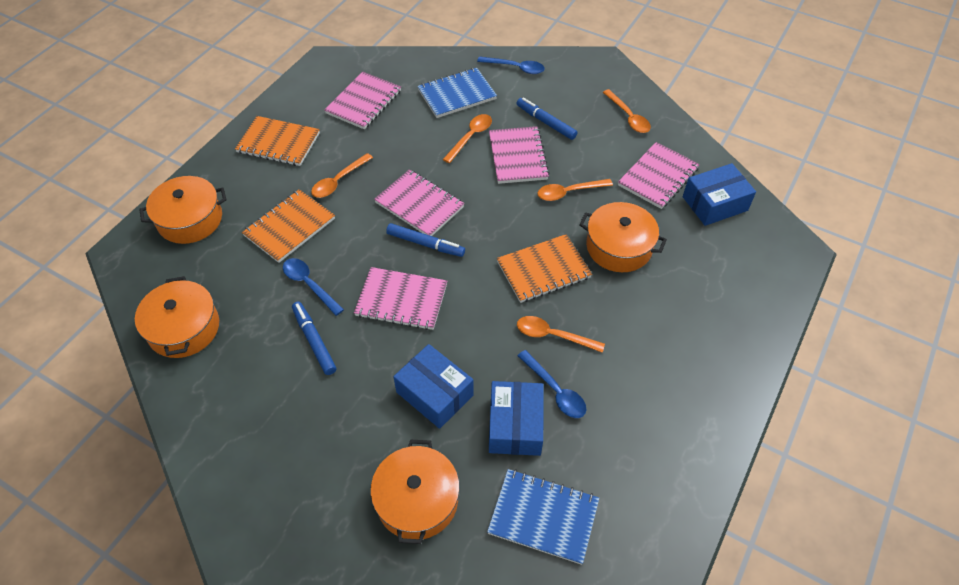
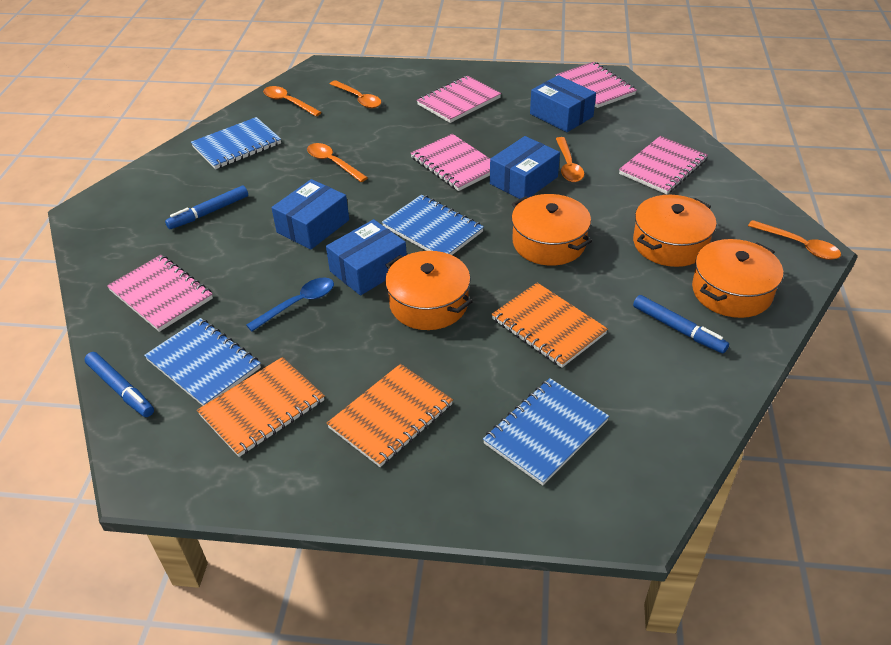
blue box: [393,344,474,429] [489,381,544,456] [683,163,756,226] = 3 -> [271,179,349,250] [326,219,407,296] [490,136,560,199] [530,75,596,132] = 4
blue notebook: [417,68,497,118] [487,469,599,565] = 2 -> [144,318,261,406] [191,117,281,169] [382,195,484,255] [483,378,609,485] = 4
blue spoon: [283,258,344,316] [477,56,545,74] [517,350,586,418] = 3 -> [246,277,334,331] = 1

